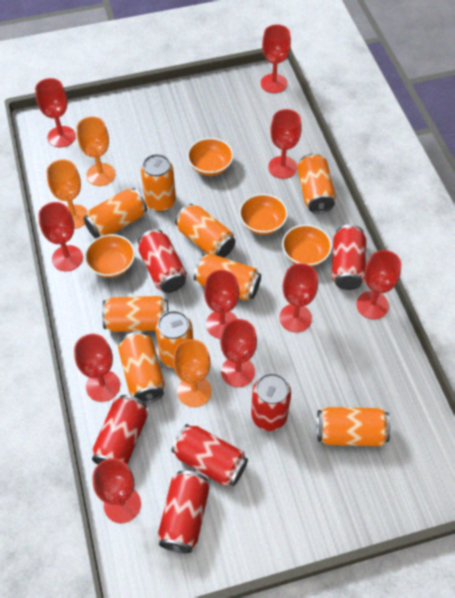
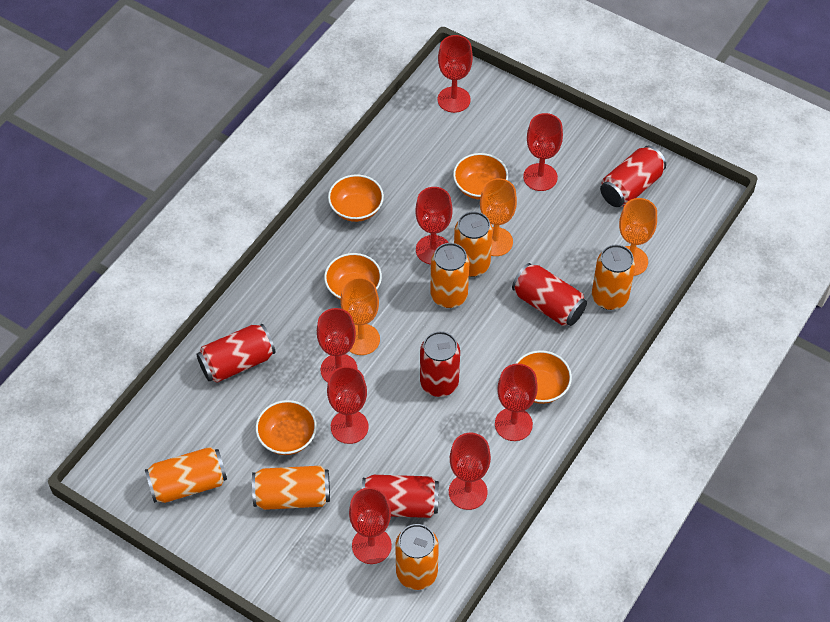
orange bowl: [85,234,135,278] [187,138,234,176] [239,194,288,235] [282,224,332,267] = 4 -> [255,400,317,455] [324,253,382,300] [328,174,384,222] [453,153,508,199] [515,350,572,404] = 5
orange can: [83,188,147,239] [102,296,169,332] [118,332,165,404] [141,154,176,212] [155,311,193,368] [175,204,236,258] [194,254,261,301] [297,153,336,214] [317,407,391,446] = 9 -> [145,447,227,503] [252,466,330,510] [395,524,439,590] [430,243,469,308] [454,211,493,277] [592,245,636,310] = 6
red can: [92,395,148,465] [138,229,187,293] [158,470,210,553] [171,424,248,487] [251,373,291,431] [332,225,366,290] = 6 -> [197,324,275,383] [362,475,439,518] [420,331,460,397] [512,263,587,326] [600,146,666,207] = 5
red goblet: [35,78,76,148] [38,202,83,272] [74,334,120,402] [93,458,141,523] [204,270,239,339] [220,319,257,387] [261,24,291,93] [268,109,302,179] [279,263,318,332] [356,250,401,319] = 10 -> [317,308,358,383] [327,366,369,444] [349,487,392,564] [415,187,453,264] [438,35,473,113] [449,433,491,510] [495,363,538,441] [523,113,563,191] = 8

